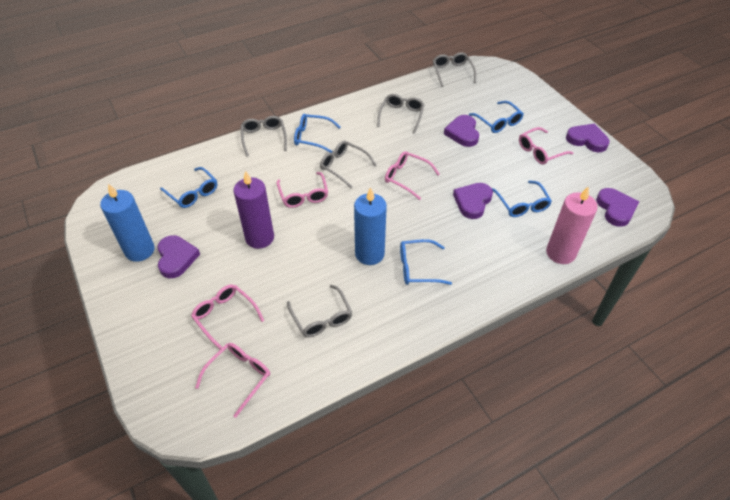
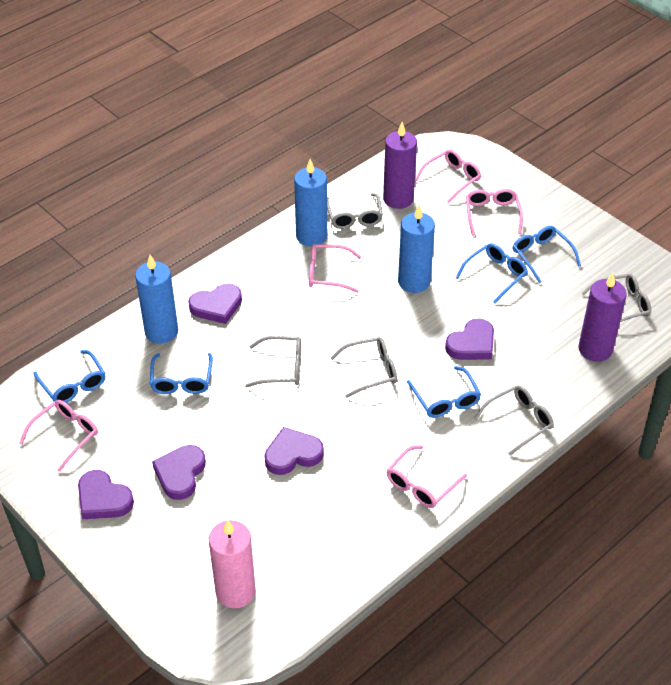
blue candle: [100,183,155,262] [354,187,387,265] = 2 -> [135,255,178,344] [294,159,327,246] [398,204,435,293] = 3
purple candle: [233,170,274,249] = 1 -> [383,122,417,209] [578,273,627,362] = 2

